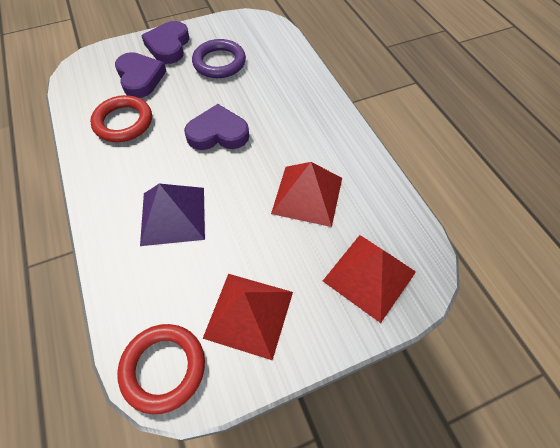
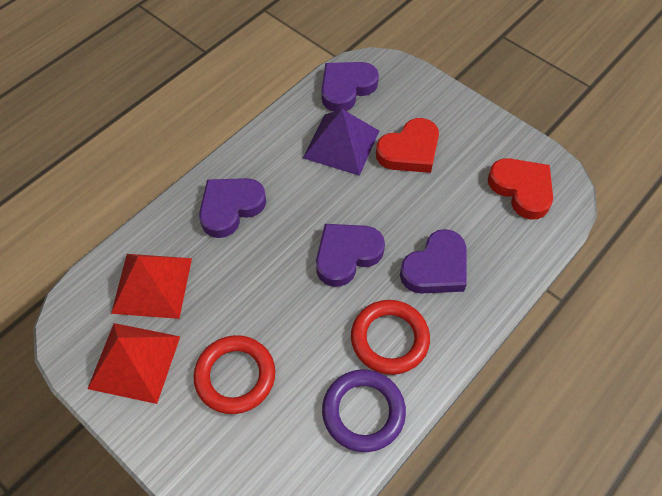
purple heart: [115,52,166,98] [141,21,189,64] [184,104,249,150] = 3 -> [199,178,266,238] [316,224,385,287] [321,62,379,112] [400,229,467,293] = 4
red heart: none = 0 -> [376,118,439,173] [488,158,553,220] = 2
red pyramid: [203,274,293,361] [271,162,342,227] [323,235,416,323] = 3 -> [88,323,180,404] [111,254,192,319] = 2

